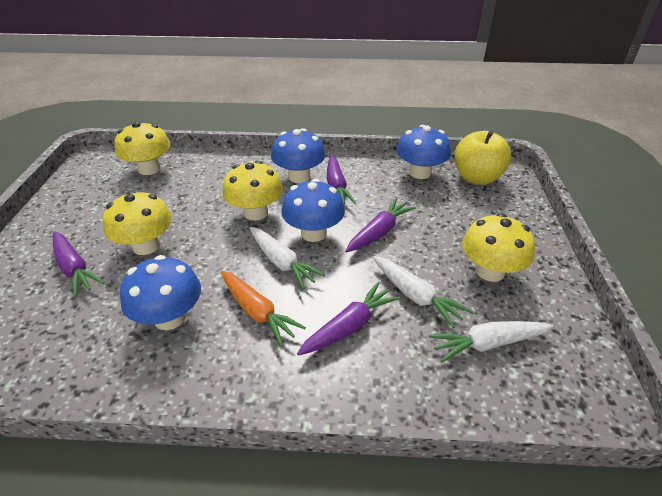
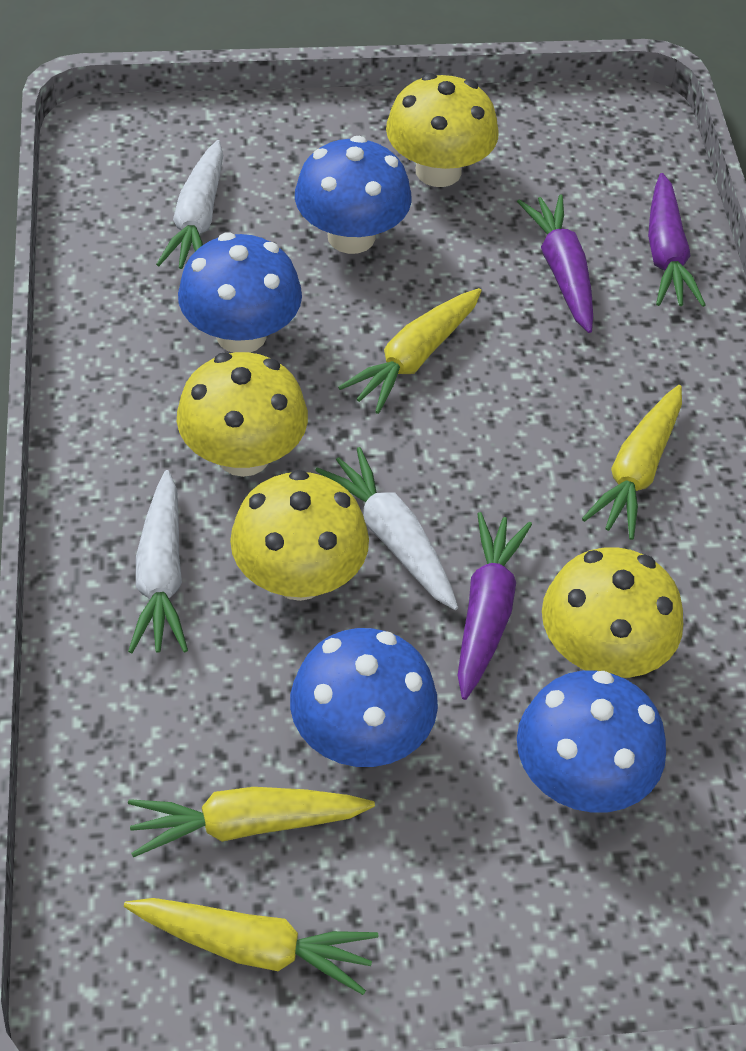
orange carrot: [221,271,306,347] = 1 -> none = 0
purple carrot: [53,231,104,297] [297,282,400,356] [327,155,356,205] [345,198,416,252] = 4 -> [458,512,532,700] [517,194,593,333] [648,173,706,307] = 3
yellow apple: [455,130,512,185] = 1 -> none = 0
yellow carrot: none = 0 -> [124,898,378,995] [128,787,375,857] [338,288,482,414] [582,385,682,540] = 4

